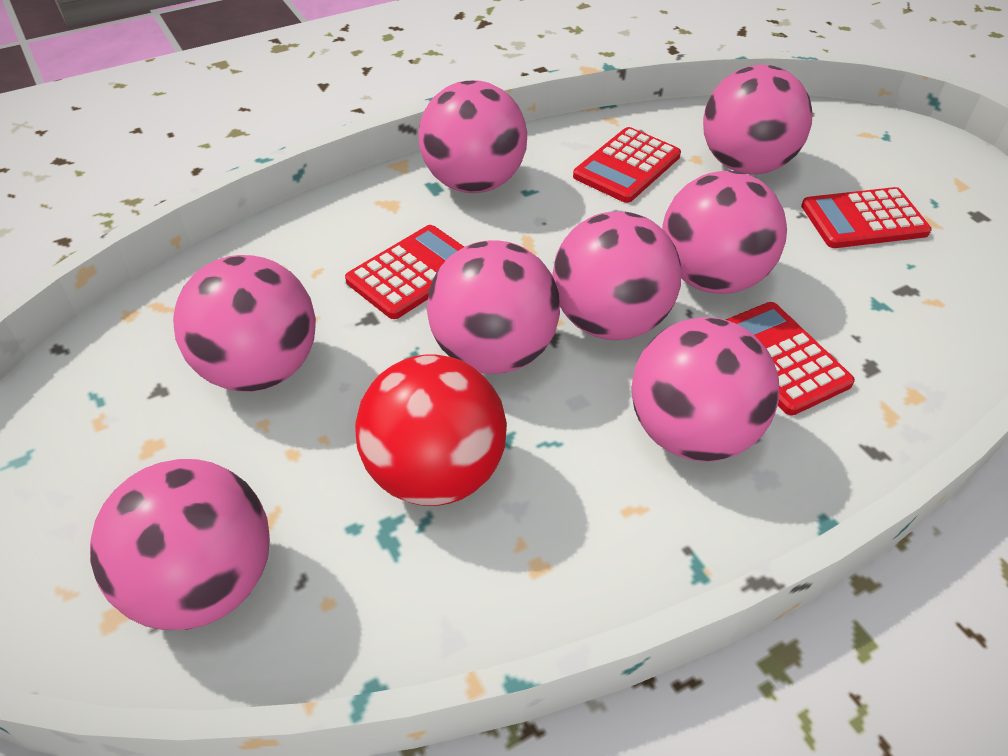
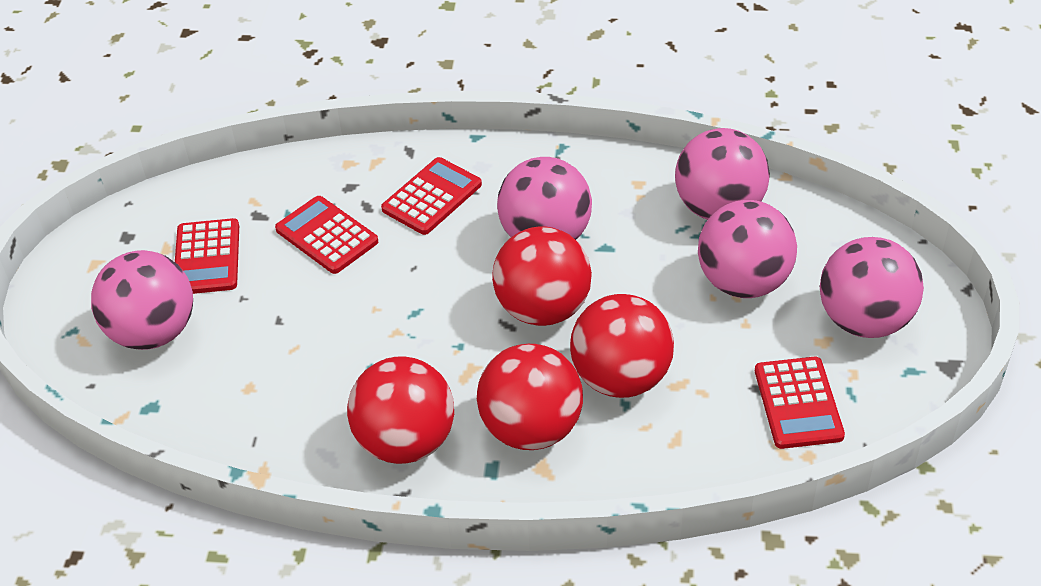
pink ball: [90,459,270,630] [173,255,316,392] [419,80,527,193] [427,240,560,374] [552,211,681,340] [631,317,779,462] [662,171,787,294] [703,65,813,174] = 8 -> [91,250,193,350] [497,157,592,240] [675,128,770,220] [698,200,797,298] [820,237,924,338] = 5
red ball: [355,355,507,506] = 1 -> [347,357,454,464] [477,344,583,450] [492,226,592,326] [570,294,674,398] = 4

